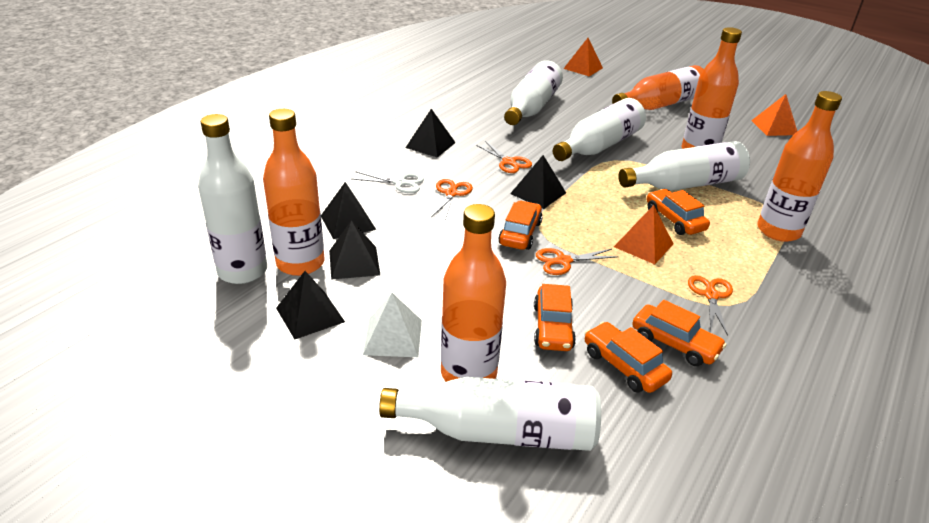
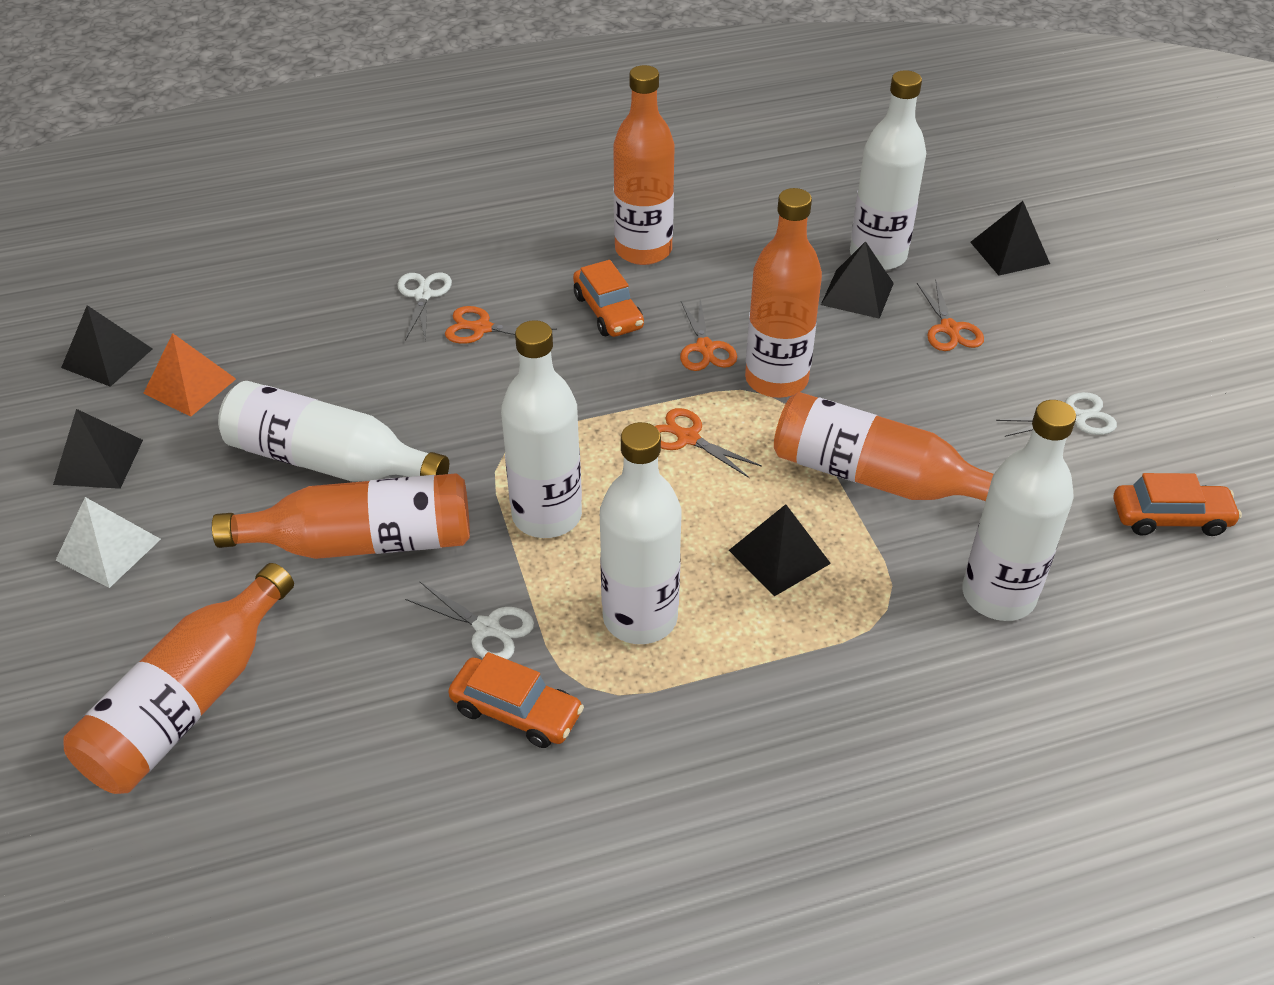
orange car: [498,201,543,250] [534,284,576,351] [585,322,672,393] [632,300,727,366] [647,189,710,235] = 5 -> [448,652,584,748] [573,260,644,337] [1114,473,1242,536] = 3
orange pyramid: [563,38,603,76] [614,205,674,264] [751,94,797,136] = 3 -> [143,333,236,417] = 1
white scissors: [352,171,424,193] = 1 -> [397,273,452,341] [405,581,534,660] [996,392,1117,437] = 3

